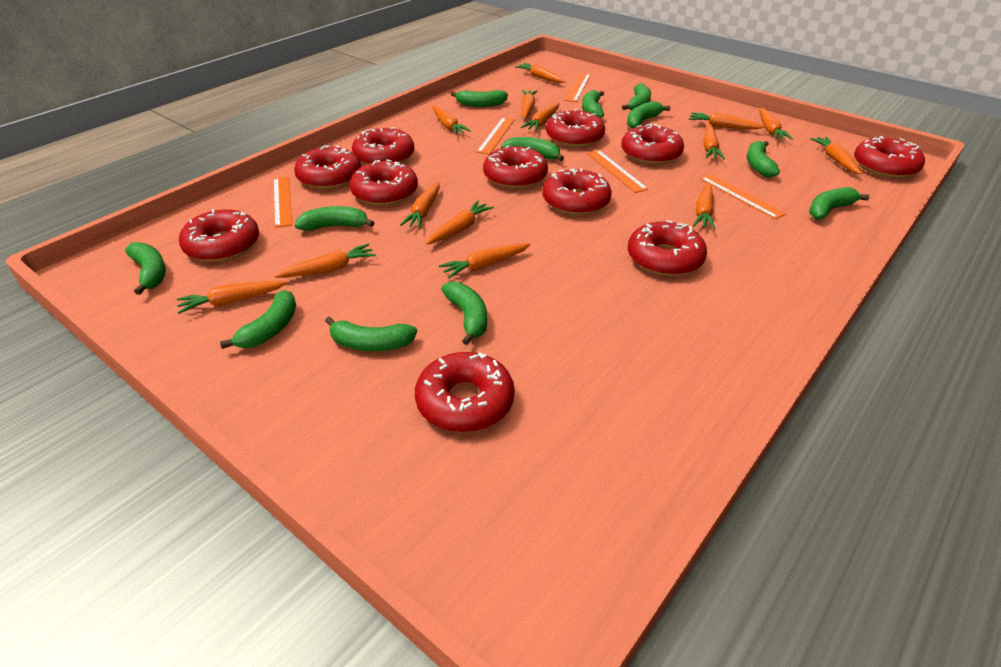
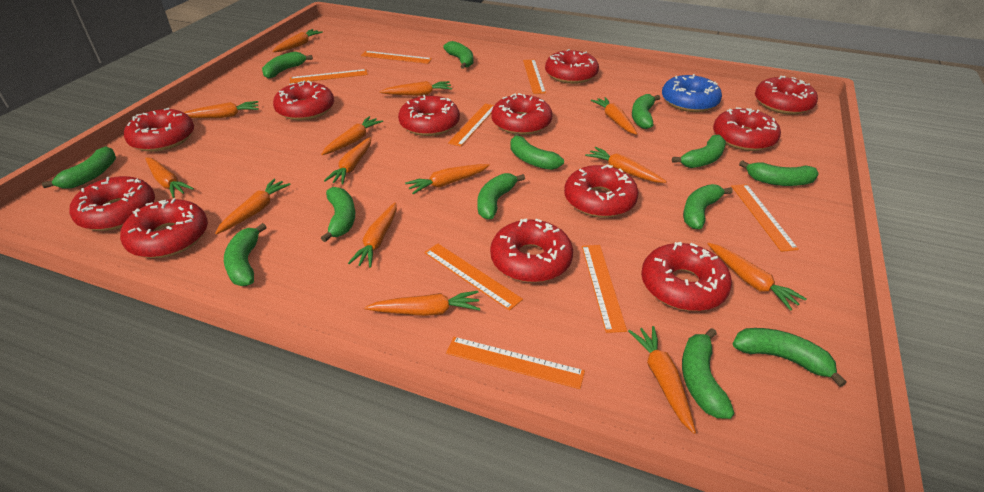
blue donut: none = 0 -> [662,74,722,112] = 1
green banana: [125,242,166,295] [220,290,296,349] [295,206,374,231] [325,317,417,351] [441,282,487,345] [451,90,508,107] [501,137,564,161] [582,90,604,118] [622,83,651,110] [627,101,670,129] [747,141,780,177] [809,187,870,220] = 12 -> [42,146,116,189] [224,223,267,286] [262,52,313,79] [321,187,355,242] [443,41,473,69] [477,173,525,220] [510,132,564,170] [632,94,660,129] [672,135,726,168] [682,328,734,419] [683,184,733,229] [733,328,847,387] [739,160,819,186] = 13
orange ruler: [273,177,292,228] [477,117,515,154] [565,73,590,102] [587,150,648,193] [700,174,786,219] = 5 -> [290,69,368,83] [361,51,432,64] [424,244,523,311] [446,337,585,389] [448,104,494,147] [523,60,546,94] [582,245,627,333] [731,184,799,252] = 8
red donut: [179,209,259,262] [294,145,361,189] [350,159,418,206] [352,127,414,165] [415,352,515,432] [483,145,548,189] [542,168,612,215] [546,109,605,147] [622,124,684,165] [628,220,707,276] [854,136,925,178] = 11 -> [70,176,155,231] [120,199,208,258] [124,108,194,152] [273,81,334,120] [398,95,460,136] [490,218,573,283] [491,93,552,135] [545,49,599,84] [564,164,639,218] [641,242,732,311] [713,107,781,151] [755,76,818,115] = 12

